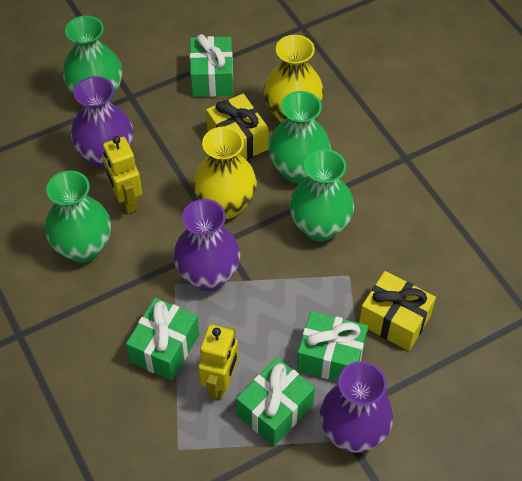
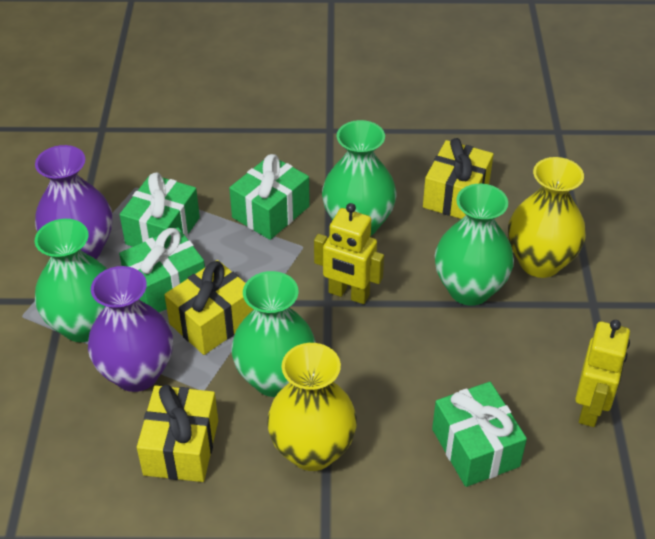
purple vase: [71,76,133,169] [173,199,240,291] [320,361,393,453] = 3 -> [35,145,112,259] [88,266,173,392] = 2
yellow gift: [206,94,269,159] [359,271,436,351] = 2 -> [137,385,218,482] [164,260,254,355] [423,138,494,219] = 3

